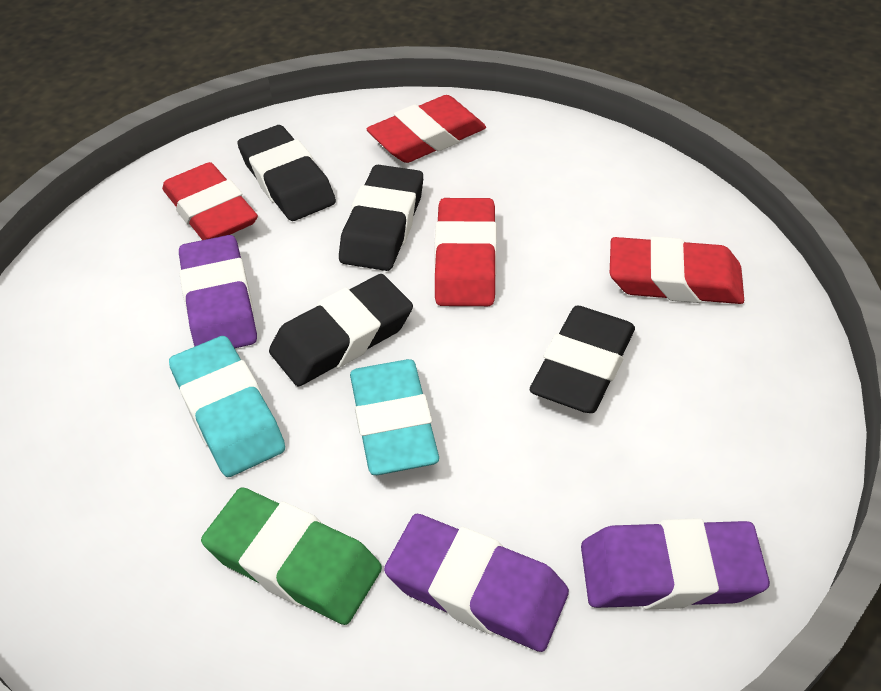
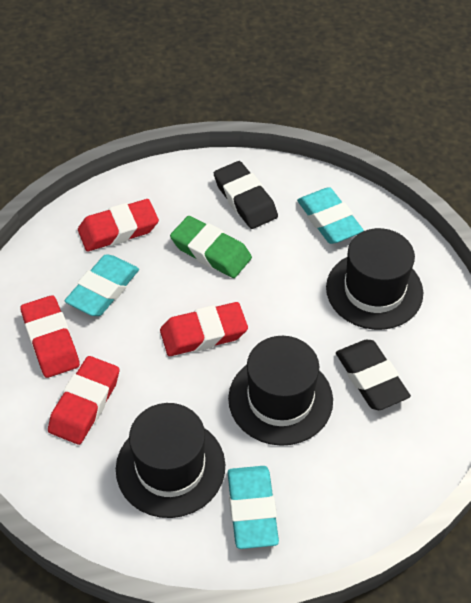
black eraser: [237,125,336,221] [269,274,413,386] [339,165,423,271] [530,306,635,413] = 4 -> [214,161,278,229] [336,340,411,410] = 2
black hat: none = 0 -> [116,403,225,518] [228,336,333,446] [326,228,423,330] = 3
purple eraser: [179,235,257,348] [384,514,569,652] [581,518,770,610] = 3 -> none = 0
turquoise eraser: [169,336,285,477] [350,359,439,475] = 2 -> [65,254,139,316] [228,466,279,549] [297,187,364,244] = 3

